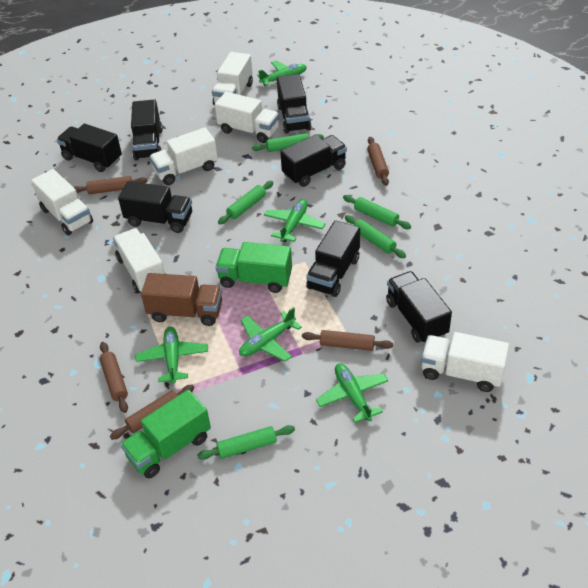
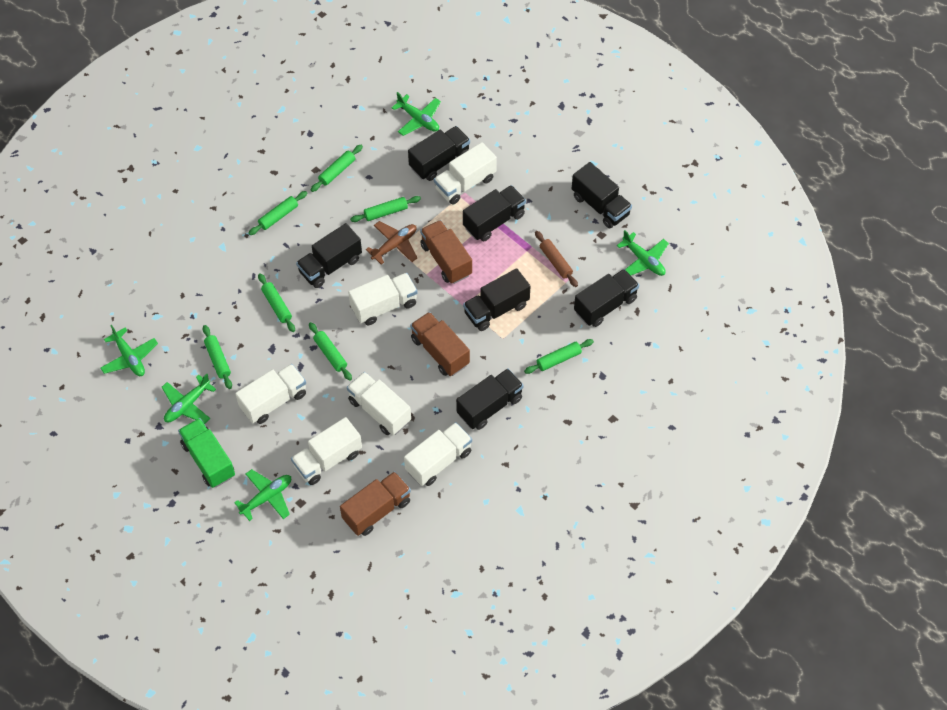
brown plane: none = 0 -> [366,221,417,264] = 1
brown rolling pin: [74,176,148,194] [100,342,128,413] [110,384,195,440] [302,330,393,351] [367,137,389,186] = 5 -> [535,231,578,287] = 1
brown truck: [141,273,222,326] = 1 -> [340,471,411,536] [410,312,470,376] [420,220,472,284] = 3
green rolling pin: [197,425,295,460] [218,181,273,224] [252,133,324,152] [343,195,411,229] [345,215,406,258] = 5 -> [203,325,232,389] [248,191,307,235] [258,273,295,332] [309,322,352,381] [311,145,363,192] [350,196,421,222] [524,339,594,374] = 7
green truck: [120,390,211,478] [215,242,292,293] = 2 -> [178,418,235,488] = 1

